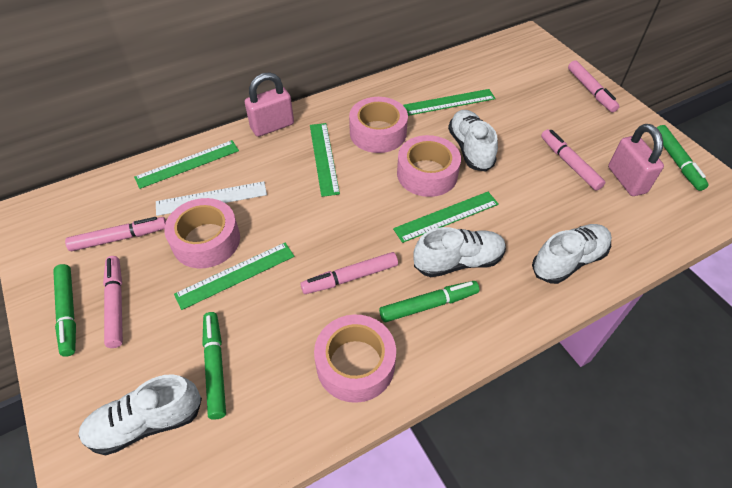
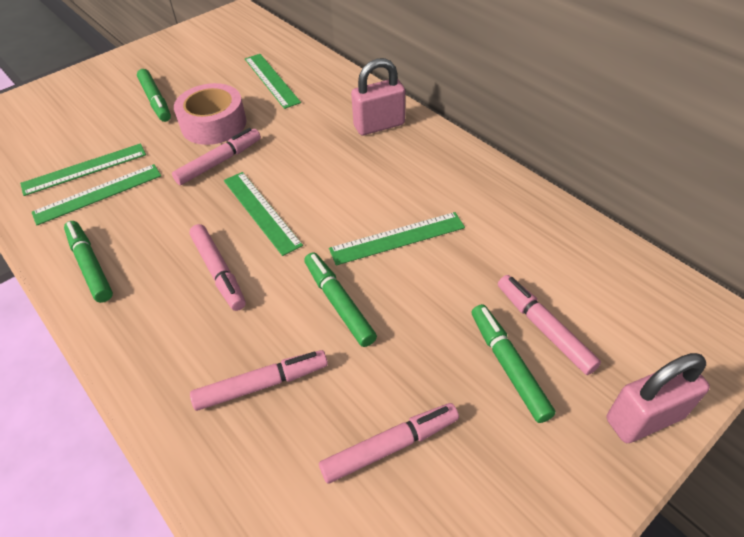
pink tape: [164,198,240,268] [314,315,396,403] [349,97,408,153] [397,135,461,197] = 4 -> [174,83,246,145] = 1
white ruler: [156,181,267,216] = 1 -> none = 0
white shoe: [79,374,202,455] [414,227,506,277] [448,110,498,171] [532,224,612,284] = 4 -> none = 0

